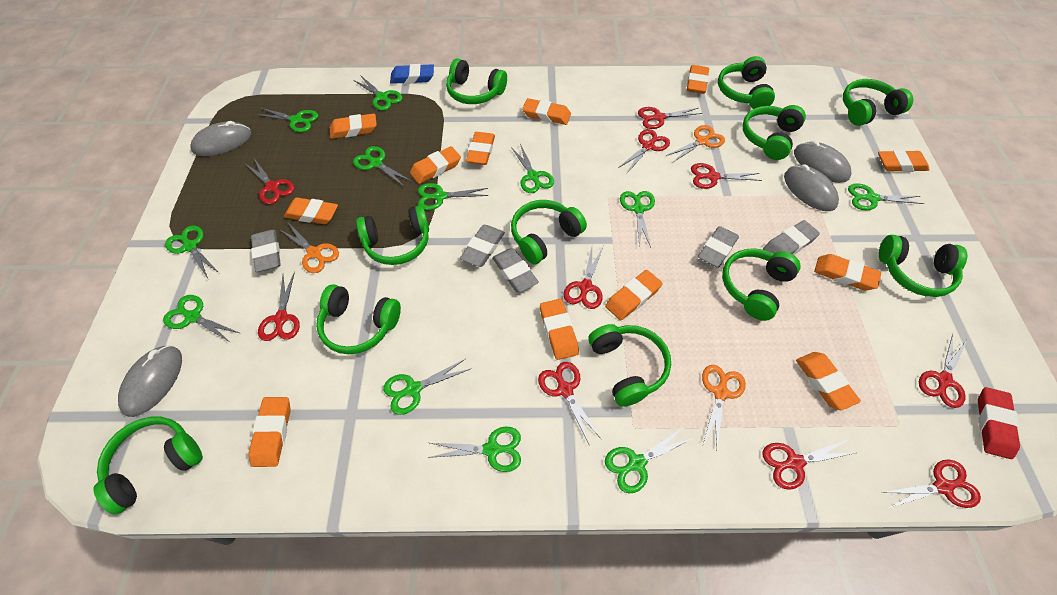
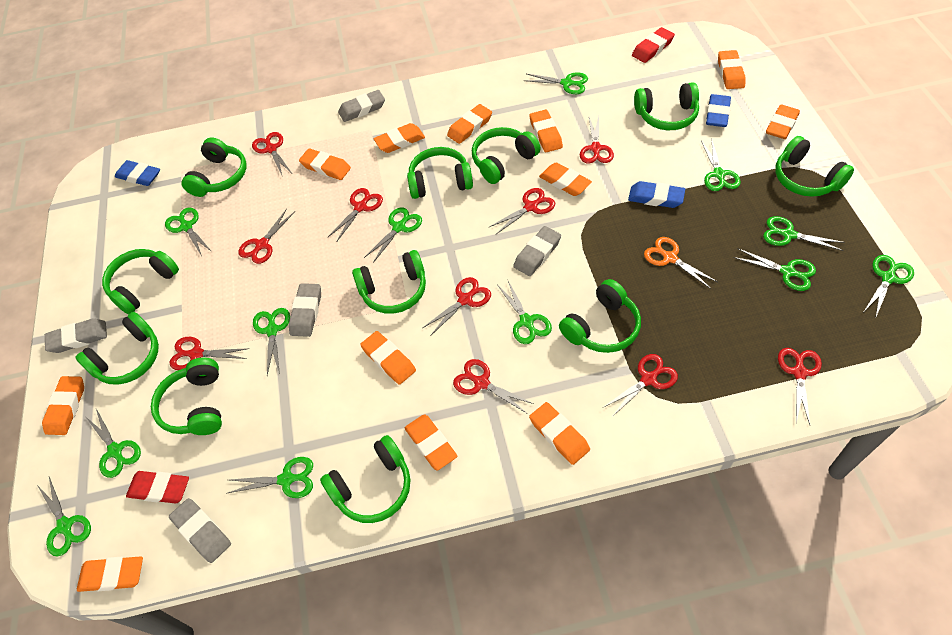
blue eraser: [390,64,434,84] = 1 -> [115,160,160,186] [628,181,685,208] [706,94,731,127] = 3
grey mouse: [118,345,182,417] [191,121,251,156] [784,164,839,211] [794,140,852,183] = 4 -> none = 0
orange scissors: [279,223,339,273] [666,125,725,162] [702,365,746,449] = 3 -> [644,237,718,289] = 1
red eraser: [978,387,1020,459] = 1 -> [126,471,189,504] [632,27,675,63] = 2

